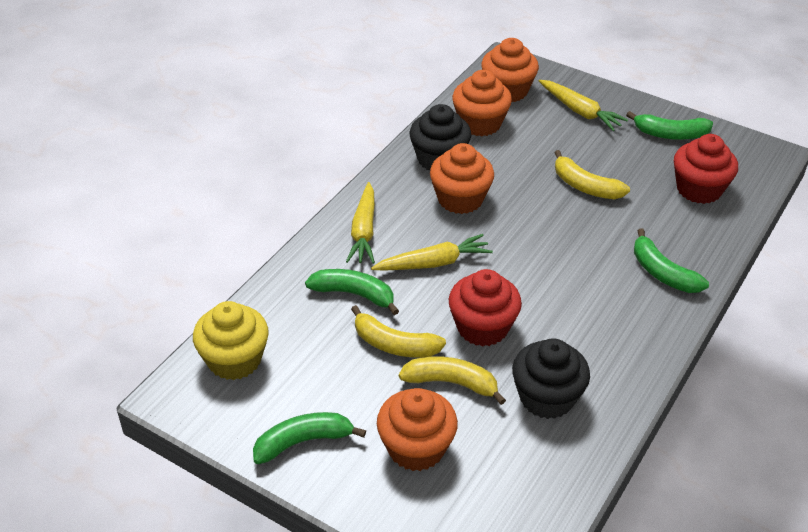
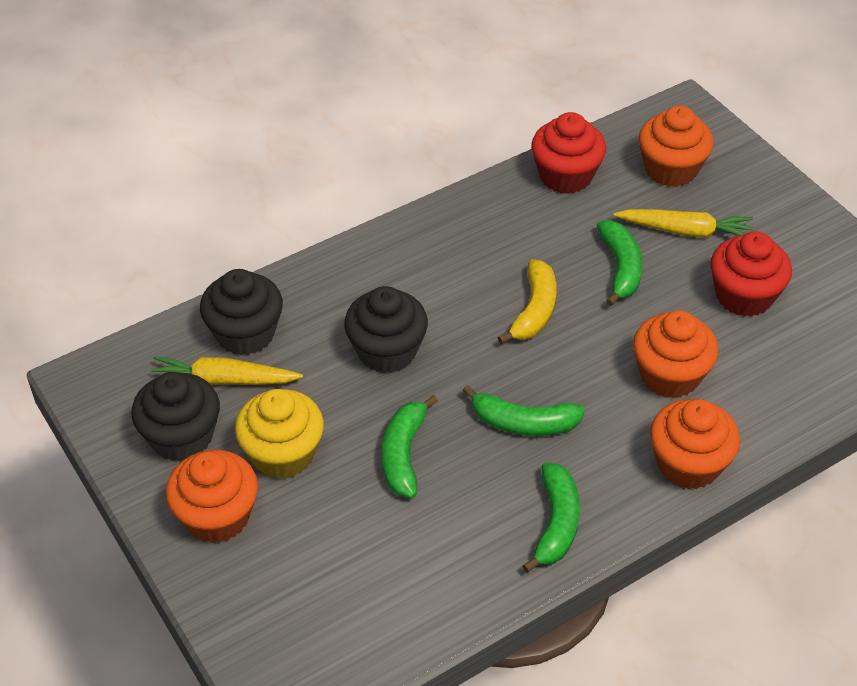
black cupcake: [410,104,471,170] [512,338,590,419] = 2 -> [131,372,220,462] [200,269,283,355] [344,286,428,373] = 3
yellow banana: [351,305,446,358] [399,356,506,405] [554,150,630,199] = 3 -> [498,259,557,344] = 1
yellow carrot: [346,182,375,264] [371,234,493,271] [539,80,628,131] = 3 -> [149,356,303,385] [613,209,753,238] = 2

